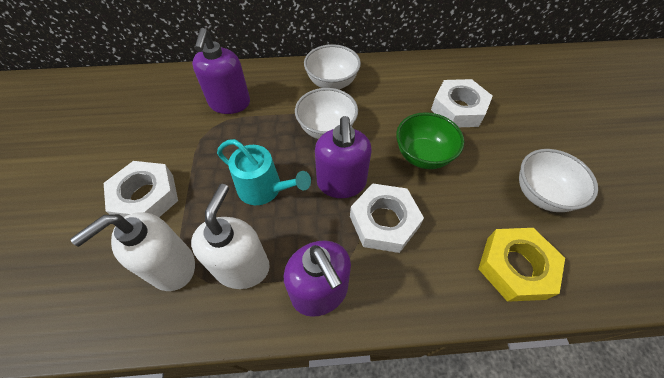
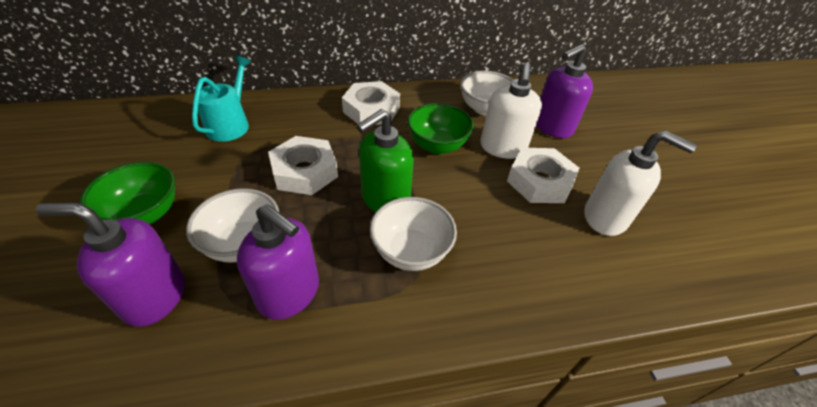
green bowl: [396,112,464,169] = 1 -> [80,162,175,225] [407,103,474,155] = 2
green soap dispenser: none = 0 -> [357,109,414,212] = 1
yellow nut: [478,228,565,302] = 1 -> none = 0

